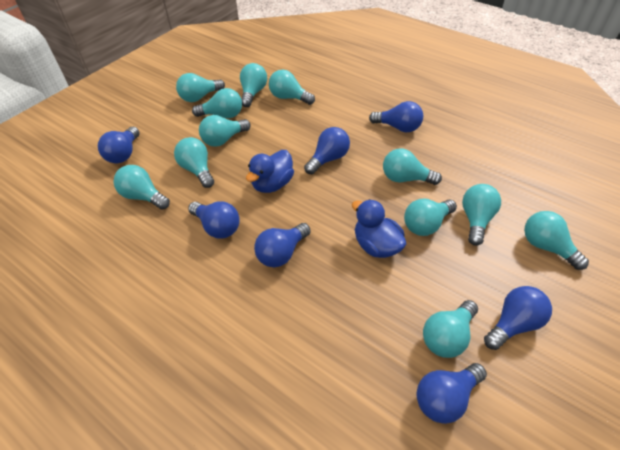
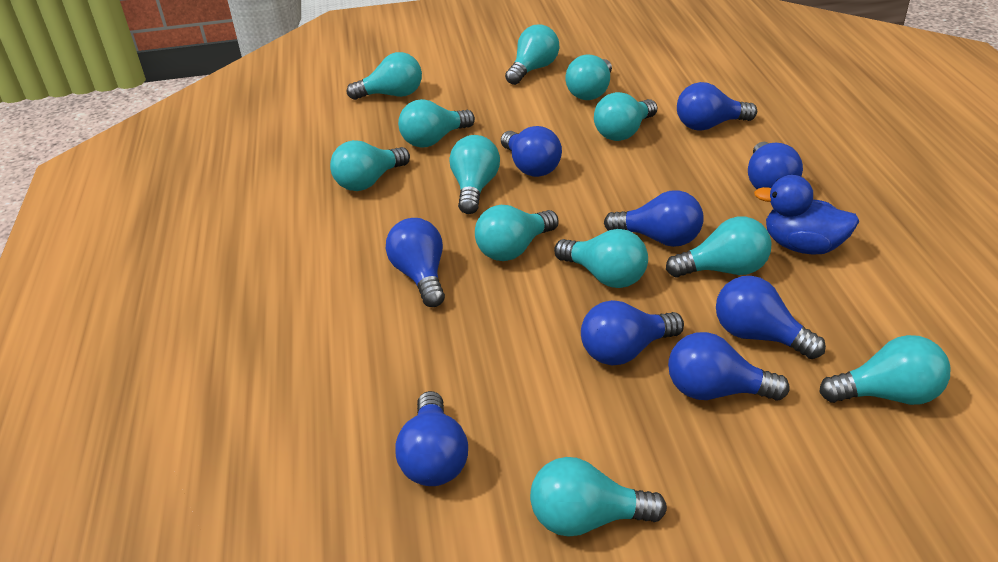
blue duck: [246,150,294,193] [352,199,406,258] = 2 -> [754,175,859,255] = 1
blue light bulb: [98,127,140,163] [188,201,240,239] [254,223,311,267] [304,127,350,174] [369,101,423,132] [416,363,487,424] [484,286,552,350] = 7 -> [386,218,445,307] [395,391,468,486] [501,126,562,177] [581,300,684,366] [604,190,704,247] [668,332,790,401] [677,82,757,131] [716,276,826,359] [748,142,803,189] = 9

